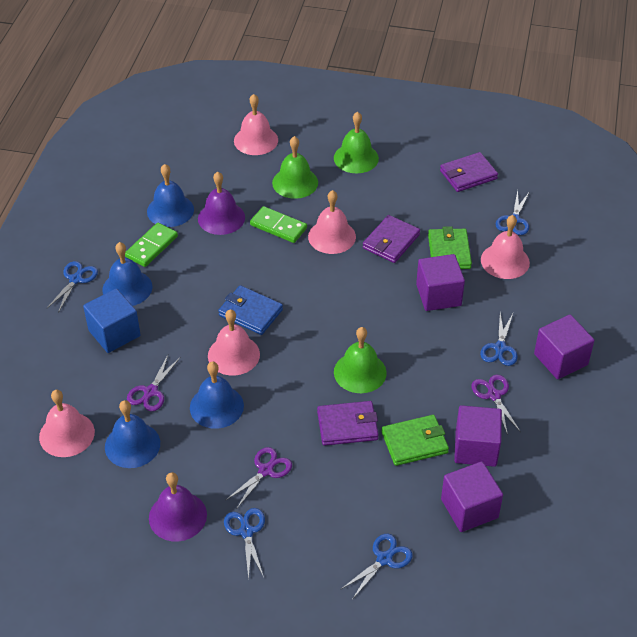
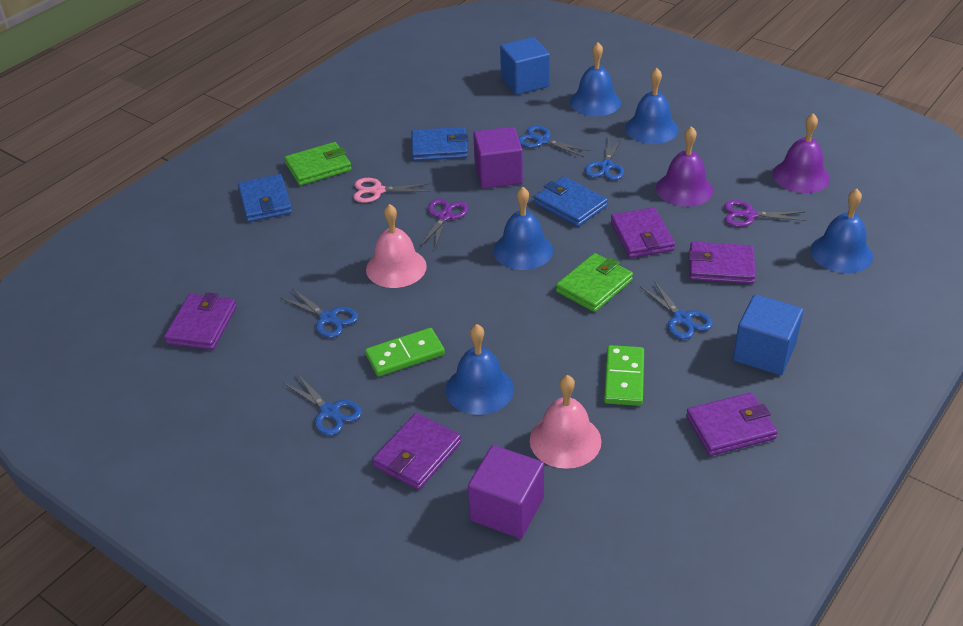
blue bell: [102,242,152,306] [105,400,160,468] [147,164,194,227] [190,361,244,429] = 4 -> [446,324,514,415] [493,187,553,270] [570,42,621,116] [625,68,679,144] [810,189,873,273] = 5
blue cube: [83,288,141,353] = 1 -> [500,37,550,95] [733,294,803,375] = 2
blue wallet: [218,285,283,335] = 1 -> [238,174,292,222] [411,127,468,161] [534,176,608,227] = 3
green bell: [272,136,318,199] [334,112,379,173] [334,327,387,393] = 3 -> none = 0
pink bell: [39,390,95,457] [208,309,260,375] [234,94,278,155] [308,190,356,254] [481,215,530,279] = 5 -> [366,204,427,288] [530,375,602,469] = 2
pink scissors: none = 0 -> [353,178,430,203] = 1
purple cube: [416,254,465,311] [441,461,503,532] [454,405,502,467] [534,315,595,379] = 4 -> [468,445,544,539] [473,127,523,189] = 2
purple scissors: [127,353,181,411] [225,447,292,508] [471,374,521,435] = 3 -> [420,198,468,248] [724,200,807,227] = 2
purple wallet: [317,401,379,446] [363,215,420,263] [440,152,498,192] = 3 -> [164,292,237,350] [373,413,461,490] [611,207,675,258] [686,392,778,456] [689,242,755,284] = 5

